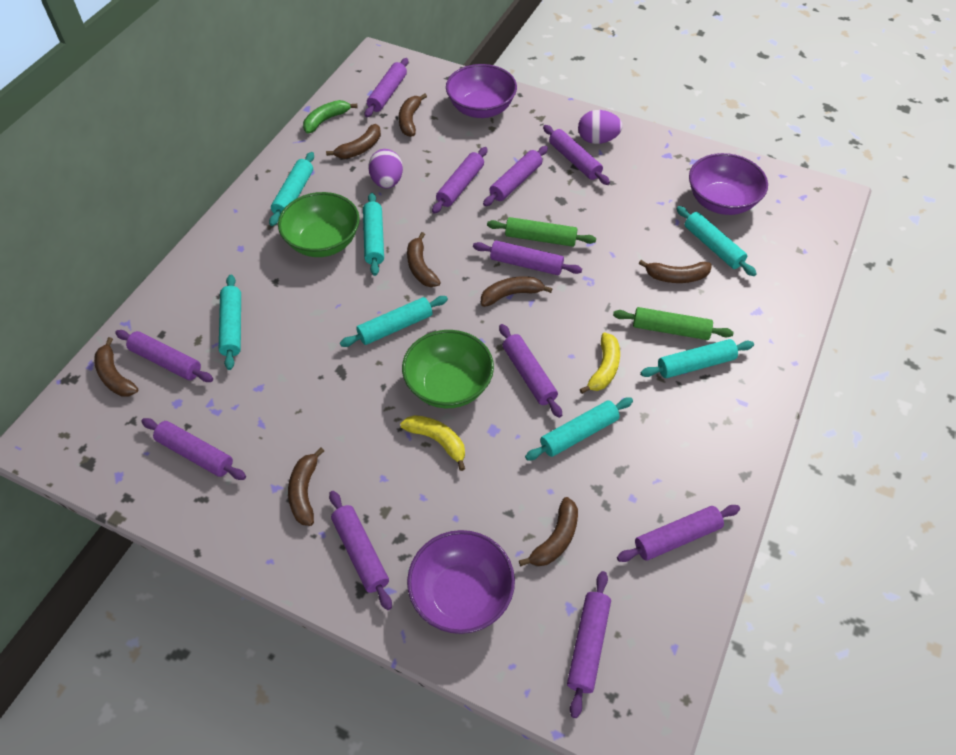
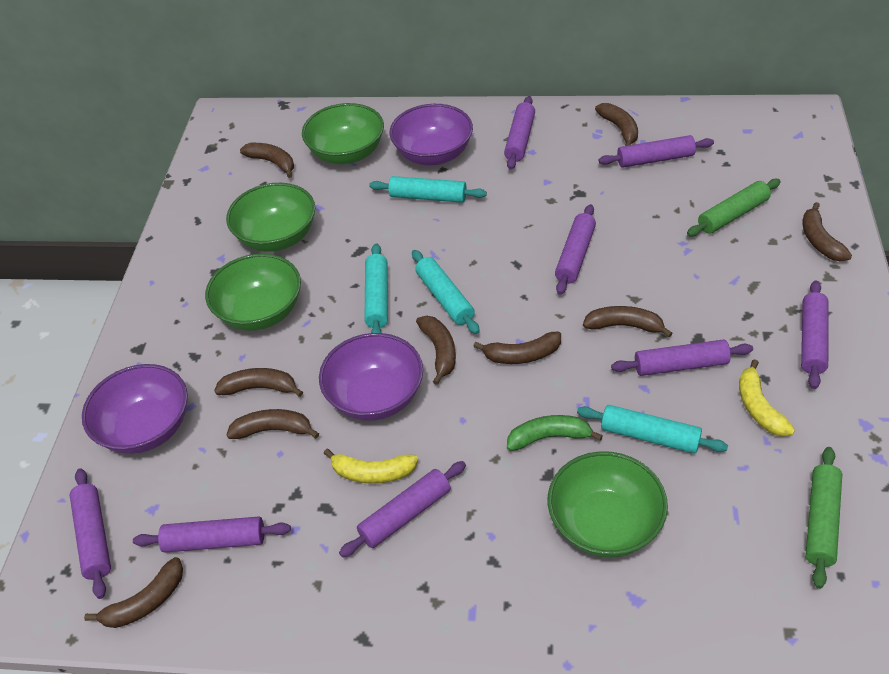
brown banana: [94,337,138,396] [288,448,324,526] [326,124,381,159] [399,93,427,137] [407,232,441,287] [481,276,553,307] [519,497,578,566] [639,260,712,283] = 8 -> [84,557,183,628] [214,368,303,397] [226,409,319,439] [240,143,294,178] [416,316,456,385] [473,332,561,364] [583,306,673,337] [595,103,638,146] [802,202,852,261] = 9
green bowl: [278,192,360,257] [402,330,494,408] = 2 -> [205,254,301,331] [226,183,315,252] [302,103,384,164] [548,451,668,558] = 4
purple egg: [368,149,403,189] [578,110,623,144] = 2 -> none = 0
purple rolling pin: [115,330,213,382] [141,418,246,480] [329,491,392,610] [365,58,408,117] [432,147,488,214] [473,240,582,275] [483,146,548,206] [499,324,562,418] [543,125,610,185] [567,571,611,718] [617,505,740,562] = 11 -> [70,468,111,599] [133,517,291,553] [339,461,466,557] [504,96,535,170] [555,204,596,295] [599,135,714,168] [611,339,753,376] [801,280,828,389] = 8
turquoise rolling pin: [219,275,241,370] [269,152,314,226] [340,296,448,347] [363,193,384,276] [525,397,633,460] [641,339,754,378] [676,206,757,276] = 7 -> [365,243,388,333] [369,176,487,203] [412,250,480,334] [577,405,728,453] = 4

